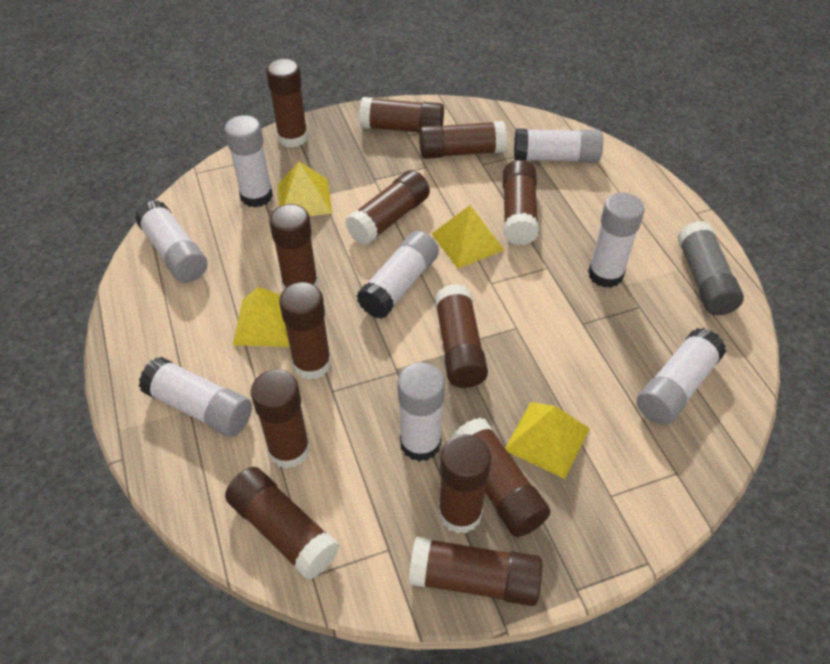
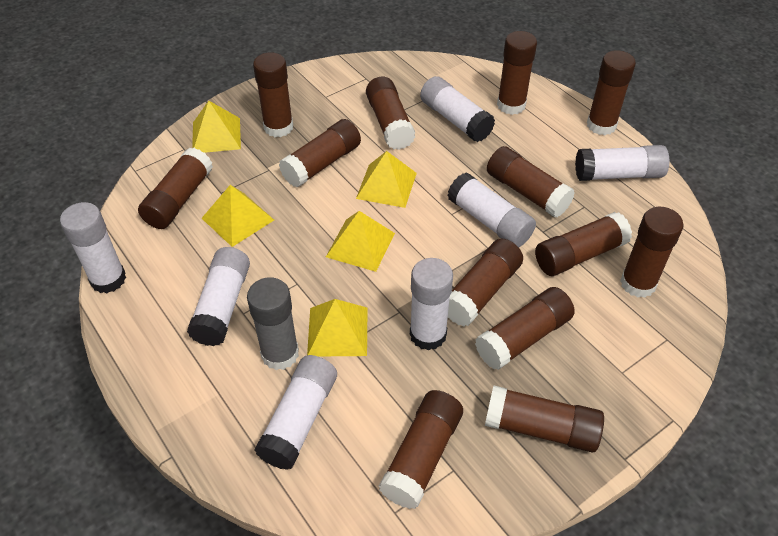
white glue stick: [135,200,207,283] [139,357,252,437] [224,115,273,207] [357,231,439,319] [398,362,445,462] [514,129,603,163] [588,193,645,288] [637,328,726,425] = 8 -> [60,202,126,293] [187,247,250,346] [255,355,337,470] [410,258,453,350] [420,76,495,142] [447,172,536,247] [575,145,669,181] = 7
yellow pyramid: [233,287,290,347] [277,162,332,216] [432,205,504,269] [505,402,590,479] = 4 -> [192,101,241,153] [202,185,274,247] [307,299,367,356] [326,211,395,272] [356,151,417,208] = 5

